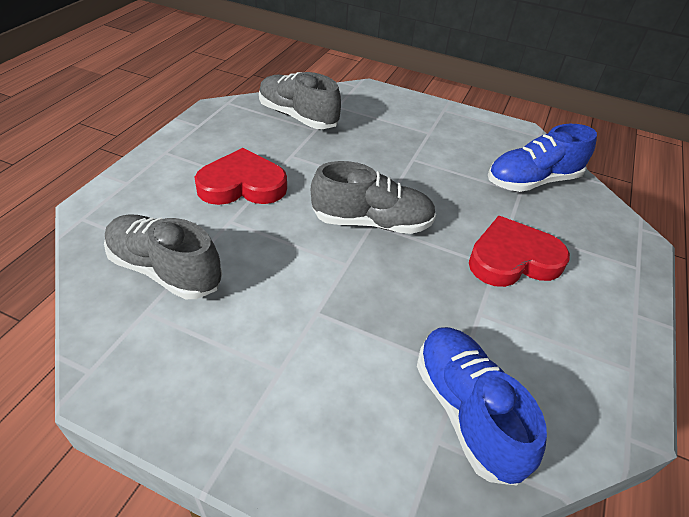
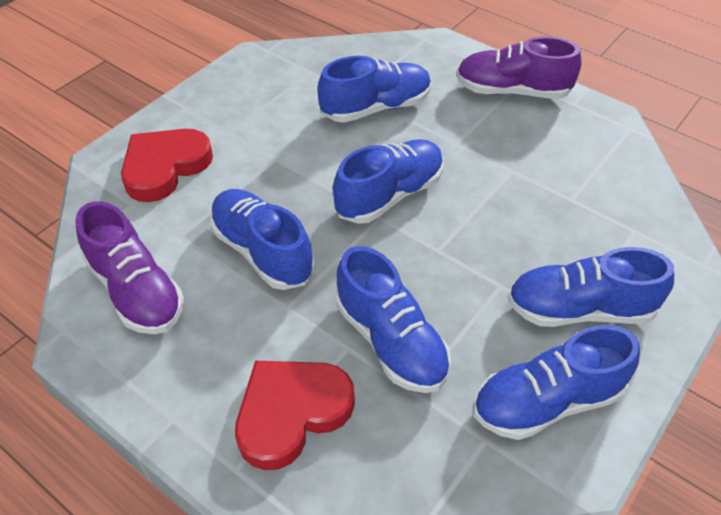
blue shoe: [417,327,547,485] [488,124,597,192] = 2 -> [210,189,314,290] [317,56,431,123] [333,139,443,224] [336,246,451,393] [473,325,640,440] [507,247,674,327] = 6
grey shoe: [104,215,222,299] [259,72,341,129] [311,161,436,234] = 3 -> none = 0
purple shoe: none = 0 -> [75,201,184,334] [456,37,582,99] = 2

